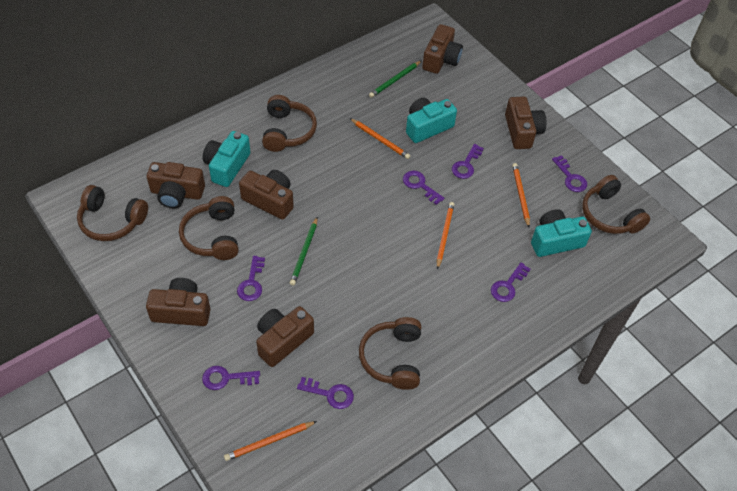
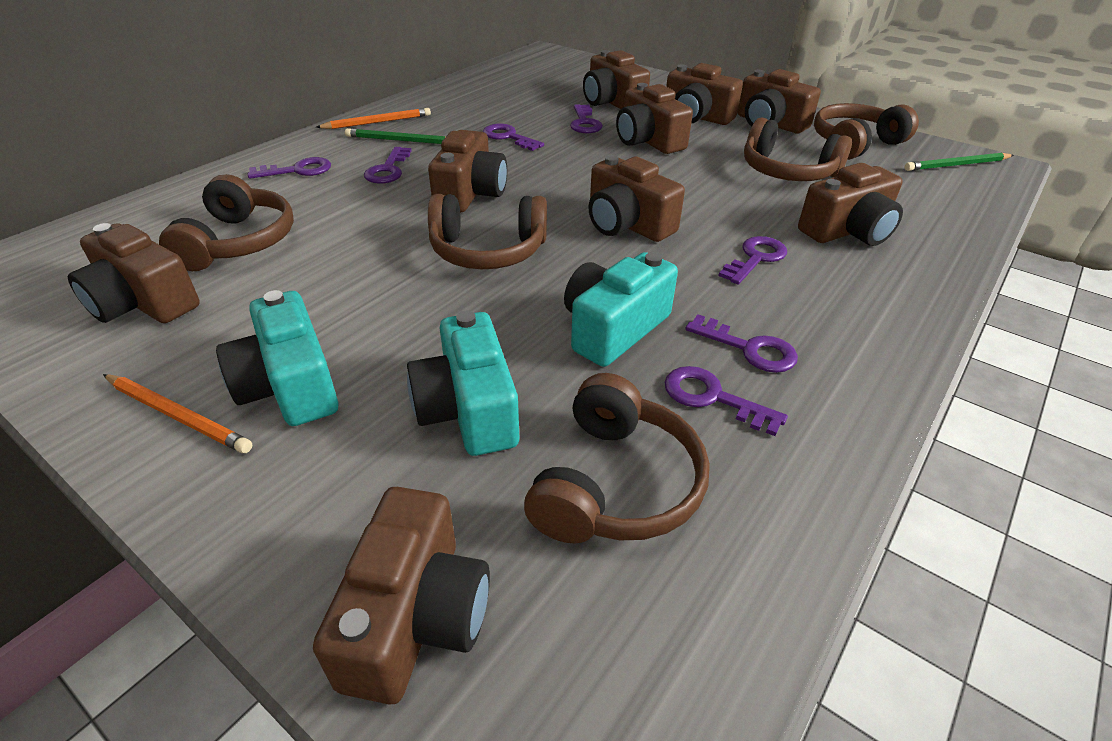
brown camera: [146,278,210,326] [147,162,205,208] [239,170,294,220] [256,306,314,367] [422,24,463,74] [505,97,547,149] = 6 -> [68,223,200,323] [313,487,490,705] [428,130,507,213] [583,50,650,109] [588,155,685,242] [616,83,693,154] [666,63,743,125] [738,69,821,133] [798,163,903,246] = 9
orange pencil: [224,421,317,461] [350,118,410,159] [437,202,454,269] [512,163,530,227] = 4 -> [103,374,252,453] [316,108,431,129] = 2

